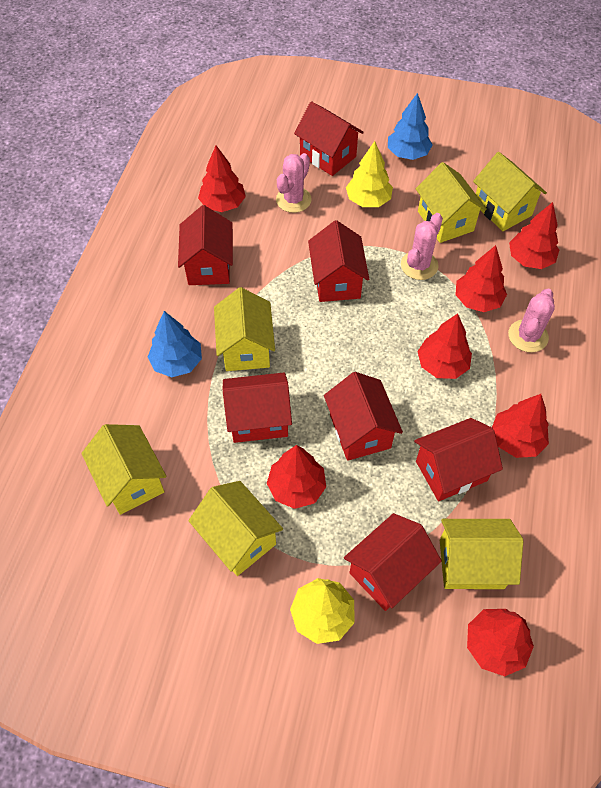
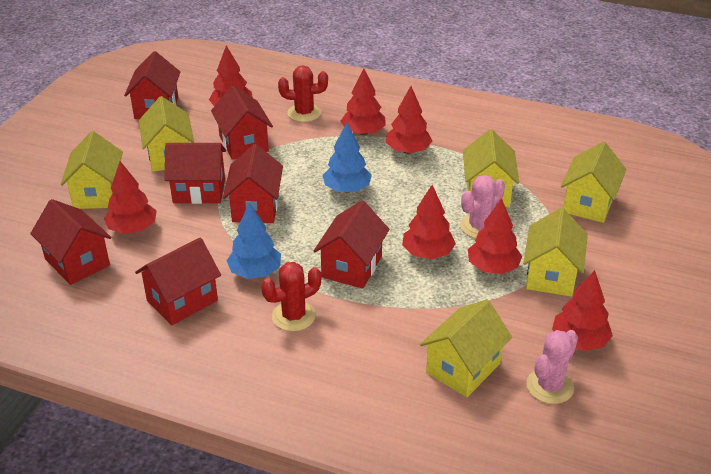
pink cactus: [276,153,312,213] [401,213,443,280] [508,288,555,352] = 3 -> [460,175,505,238] [526,330,578,404] = 2
red cactus: none = 0 -> [261,262,321,331] [278,65,328,122] = 2
yellow tree: [290,578,354,644] [346,141,393,207] = 2 -> none = 0

